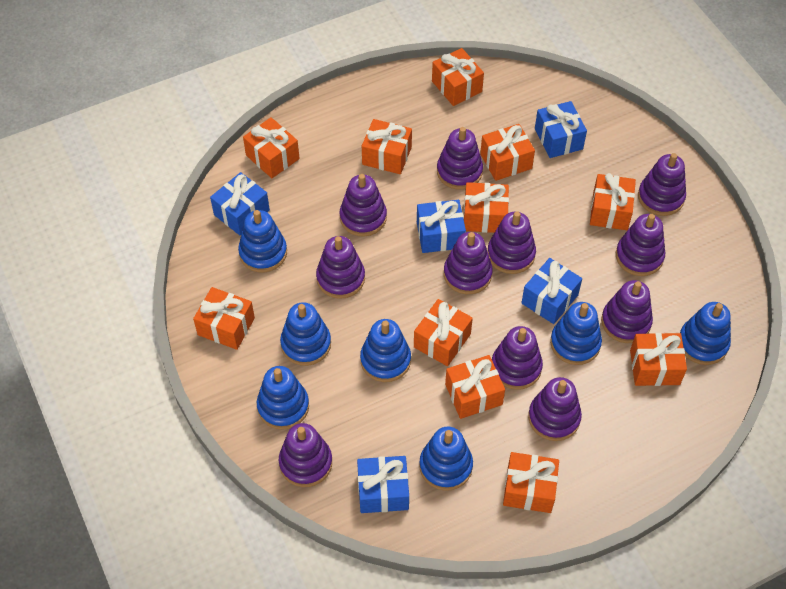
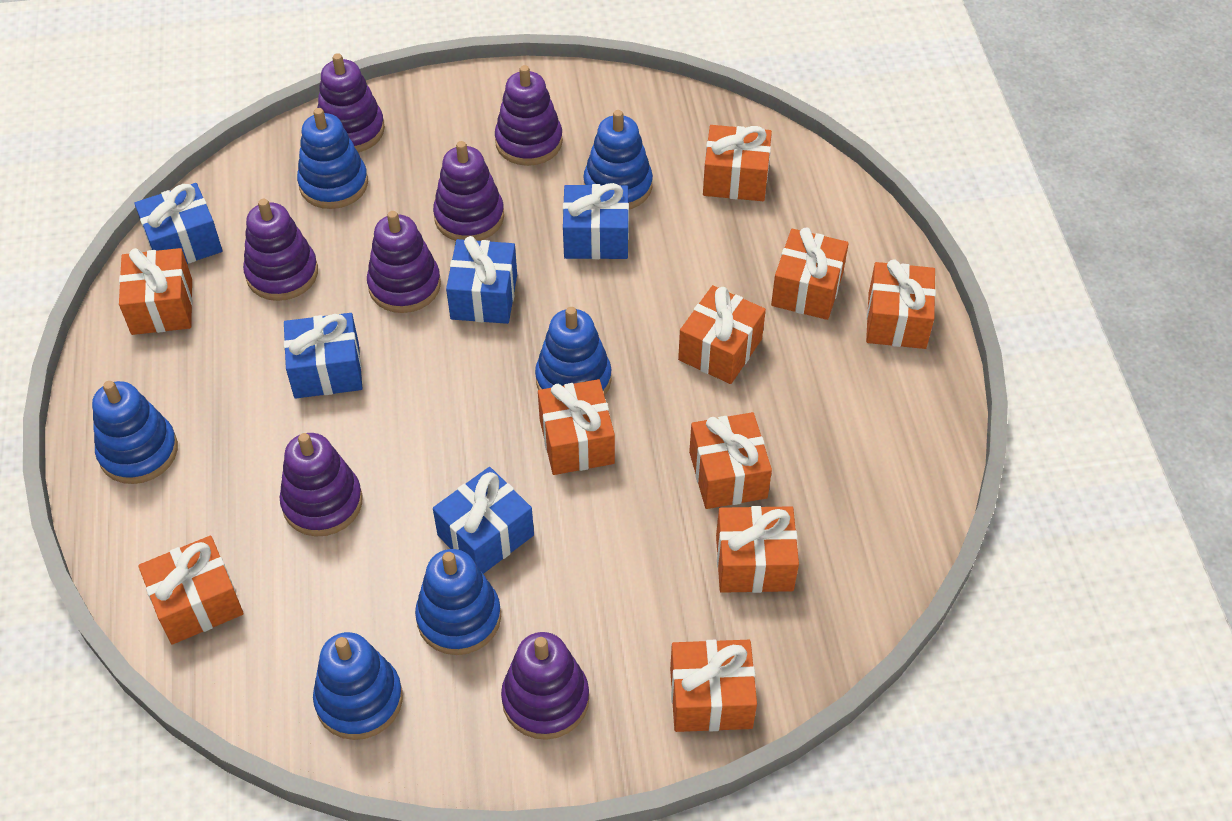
blue stacking toy: [238,210,287,272] [257,366,309,430] [280,302,331,366] [360,319,411,382] [419,426,473,491] [550,302,602,365] [680,302,731,365] = 7 -> [92,381,178,484] [297,108,368,209] [313,632,403,740] [415,549,501,655] [535,307,611,396] [583,110,653,209] = 6
orange gift: [193,287,255,350] [243,117,300,178] [362,119,412,174] [414,299,473,366] [432,48,484,106] [445,355,505,419] [464,182,509,233] [480,124,535,181] [503,452,559,513] [590,173,636,230] [630,333,687,386] = 11 -> [119,248,193,335] [138,536,244,645] [538,379,615,475] [670,640,757,732] [678,285,766,384] [689,412,772,509] [703,125,772,201] [716,506,799,593] [771,227,849,320] [866,260,936,349] = 10
purple stacking toy: [279,423,332,487] [316,236,365,299] [340,174,387,237] [437,127,483,190] [444,232,493,294] [488,211,536,274] [492,326,543,390] [528,377,582,441] [601,280,653,343] [616,214,665,276] [638,153,686,216] = 11 -> [243,199,318,301] [280,433,363,536] [317,53,385,152] [367,211,441,313] [433,141,504,241] [495,65,563,166] [501,632,589,740] = 7

